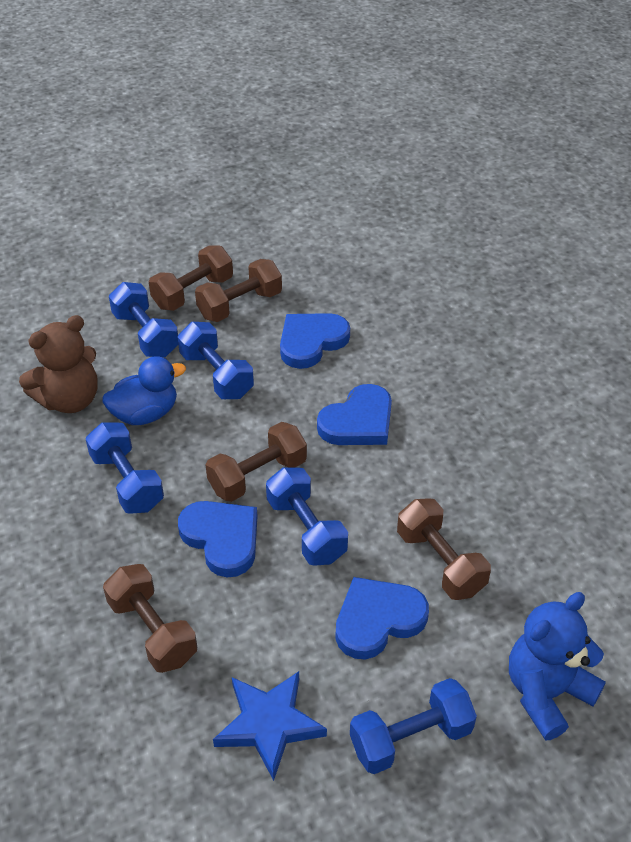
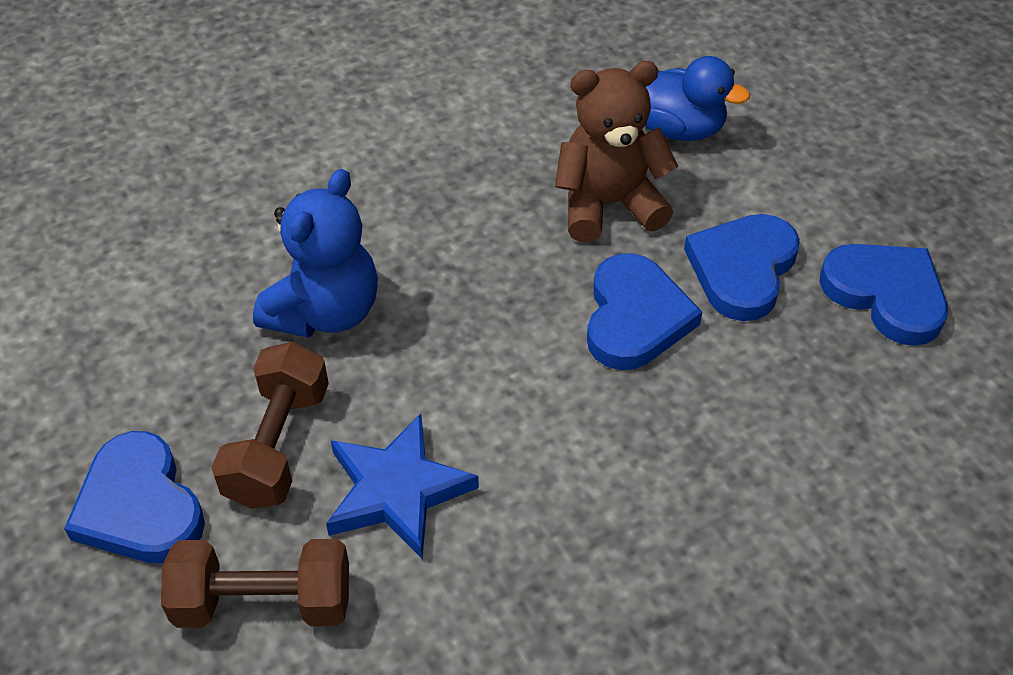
blue dumbbell: [86,423,164,514] [109,282,178,357] [178,322,254,399] [266,467,348,566] [350,678,477,774] = 5 -> none = 0
brown dumbbell: [103,564,197,673] [149,245,233,311] [195,259,282,322] [206,422,307,502] [397,498,491,600] = 5 -> [161,539,349,628] [211,342,329,509] = 2

